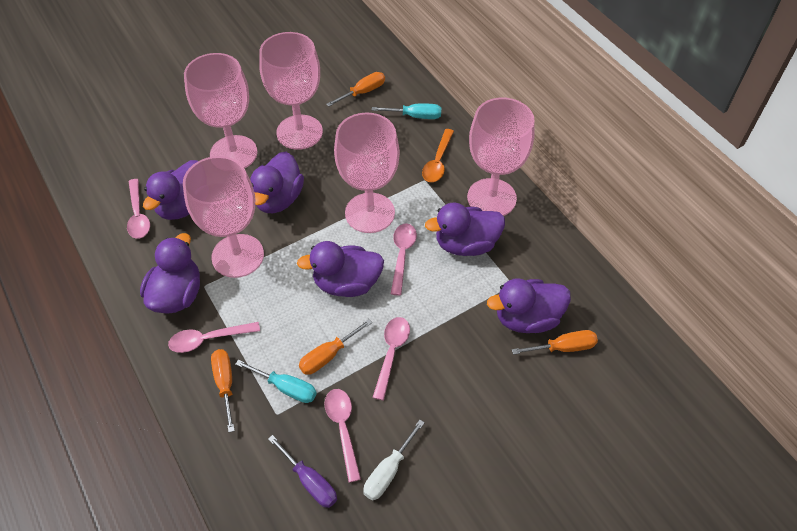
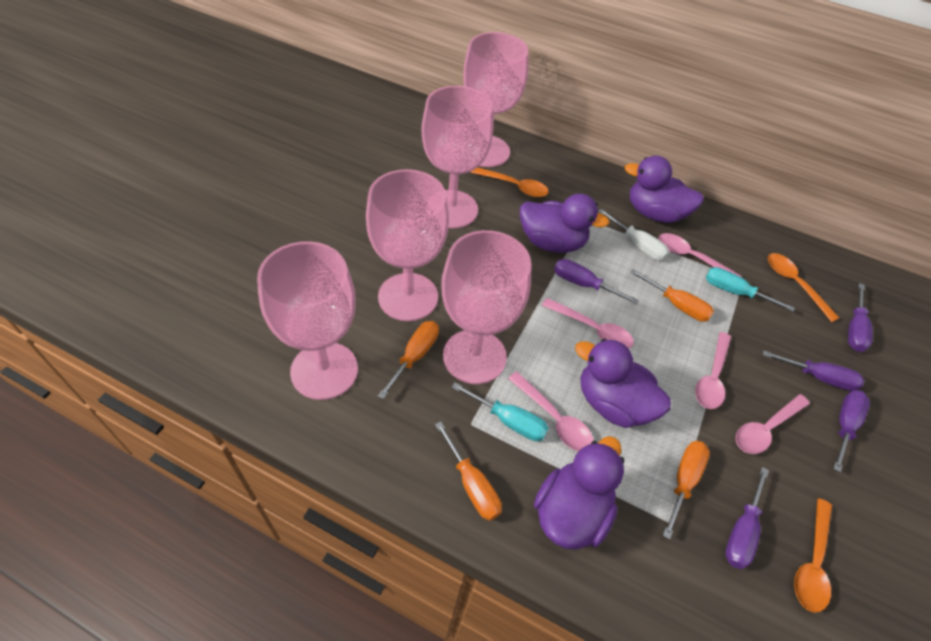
orange spoon: [422,129,454,182] = 1 -> [470,168,549,197] [768,253,839,322] [794,498,832,613] = 3
purple duck: [140,233,200,314] [143,160,198,220] [250,152,304,213] [297,241,384,297] [425,203,505,256] [487,278,571,333] = 6 -> [520,194,609,253] [534,436,624,550] [575,339,671,428] [625,156,704,223] = 4
purple screwdriver: [268,435,337,508] = 1 -> [554,259,639,304] [725,467,769,569] [763,350,865,391] [833,390,870,472] [848,283,873,352] = 5

